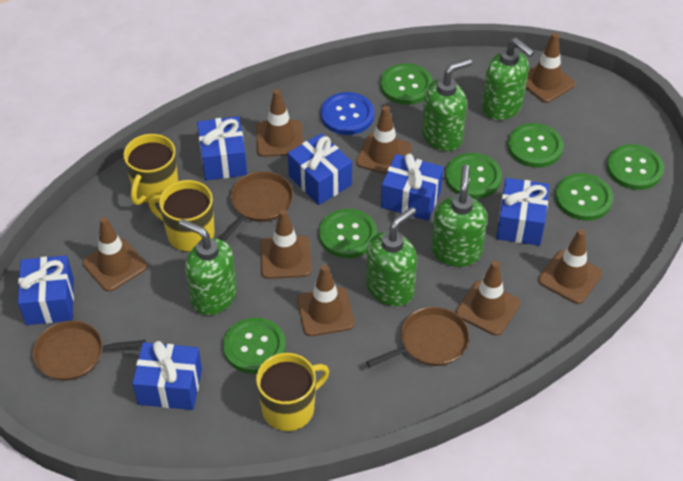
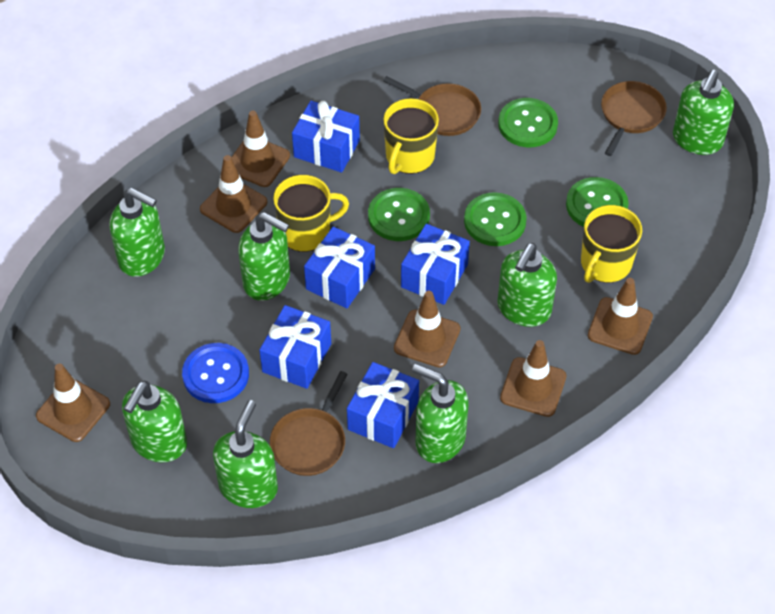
blue gift: [18,256,74,325] [132,341,202,410] [197,116,247,181] [288,133,352,205] [381,153,443,221] [496,178,550,246] = 6 -> [259,305,331,389] [292,101,360,173] [304,227,375,308] [347,362,419,448] [401,224,470,305] = 5
brown traffic cone: [82,217,147,292] [256,89,303,157] [260,209,312,279] [297,265,355,336] [356,106,412,174] [456,261,521,336] [526,33,576,103] [538,229,602,304] = 8 -> [36,364,110,442] [200,155,267,233] [231,111,290,187] [394,291,460,367] [500,340,566,417] [588,278,653,355] = 6
green button: [223,317,286,374] [319,209,377,258] [380,63,433,105] [445,153,502,199] [508,123,563,168] [555,173,613,221] [607,144,664,190] = 7 -> [368,188,430,241] [464,192,527,246] [498,98,558,147] [566,177,629,227] = 4
green soap dispenser: [179,219,237,315] [366,207,417,307] [422,58,472,151] [431,165,487,267] [482,37,534,120] = 5 -> [109,188,165,277] [122,381,187,462] [213,400,278,508] [238,212,290,301] [412,364,469,463] [497,243,557,327] [673,70,734,155] = 7

